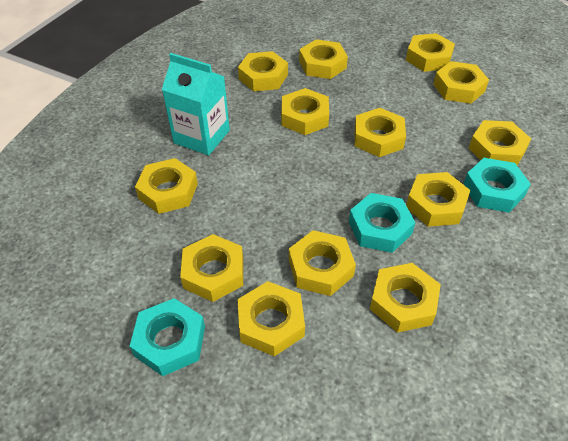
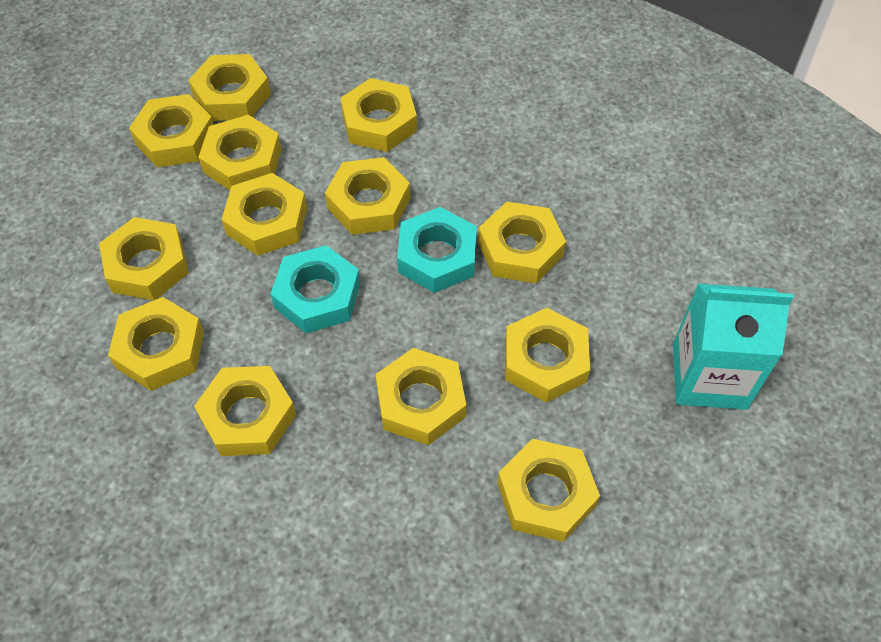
turquoise nut: [130,298,205,376] [349,193,415,253] [463,158,531,213] = 3 -> [271,245,360,333] [397,207,477,293] = 2

